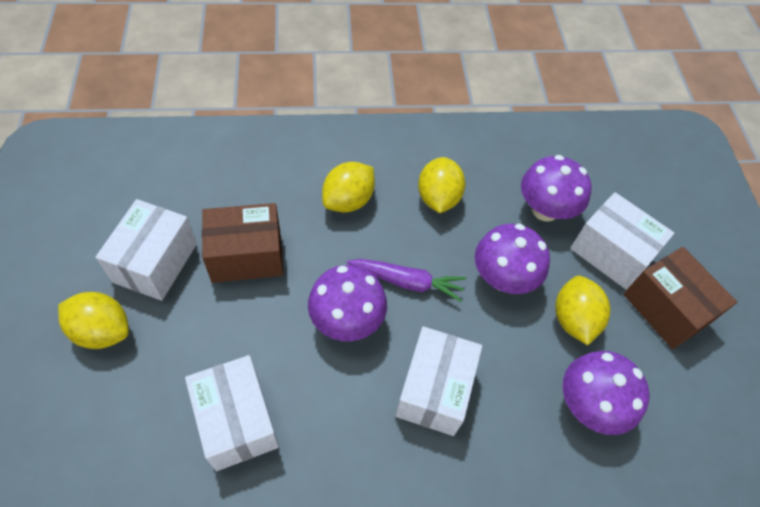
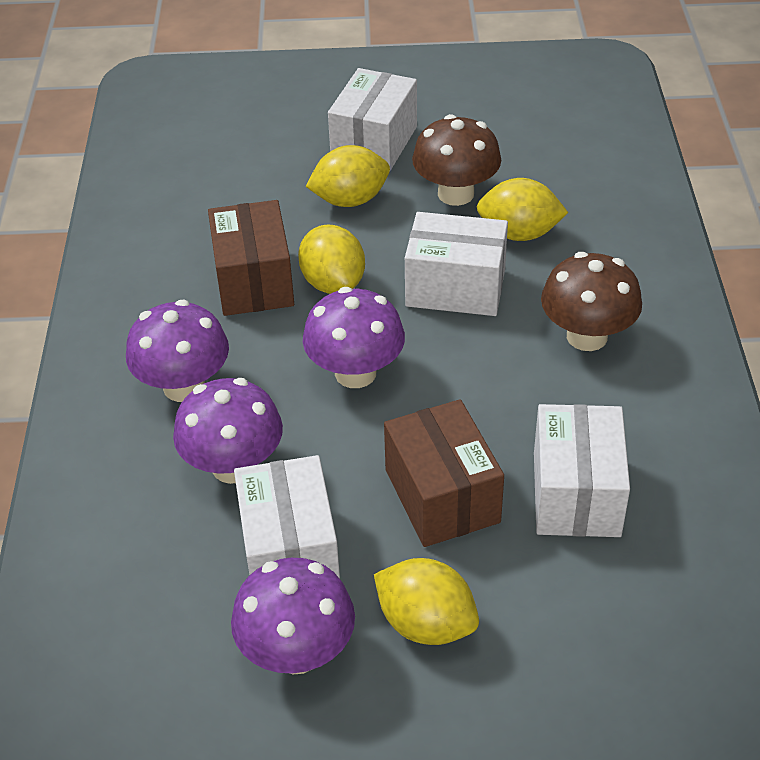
brown mushroom: none = 0 -> [412,114,501,206] [541,252,642,351] = 2
purple carrot: [347,259,466,302] = 1 -> none = 0

